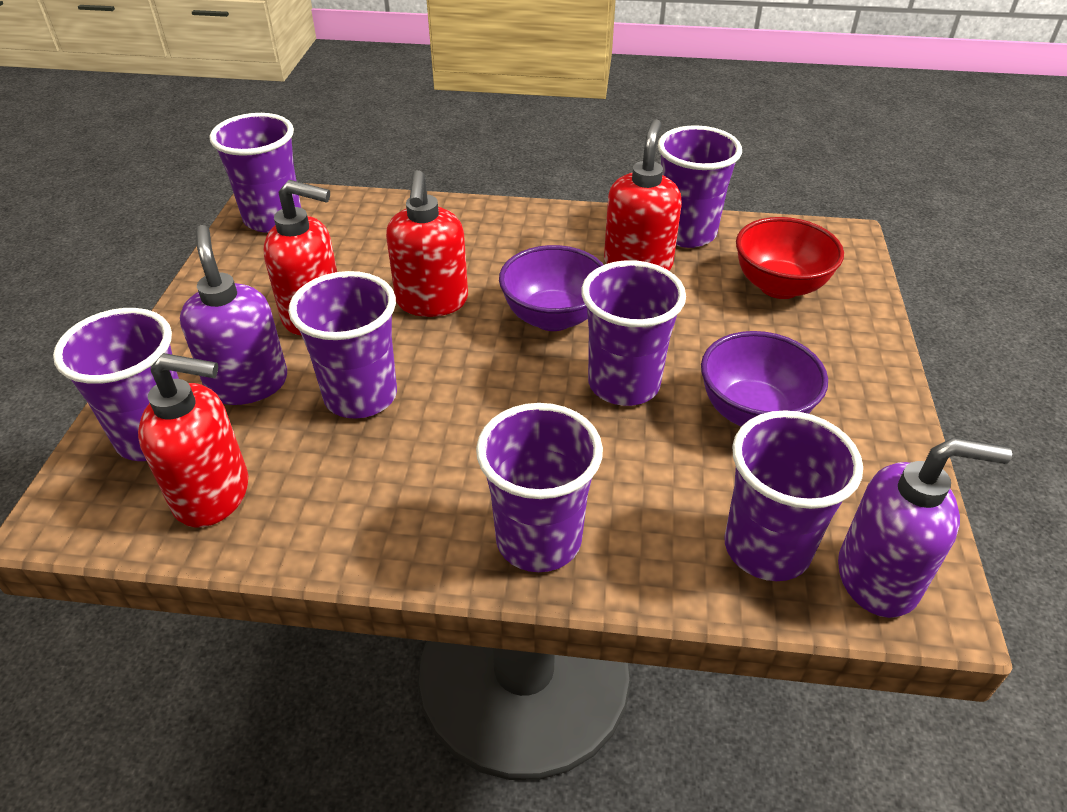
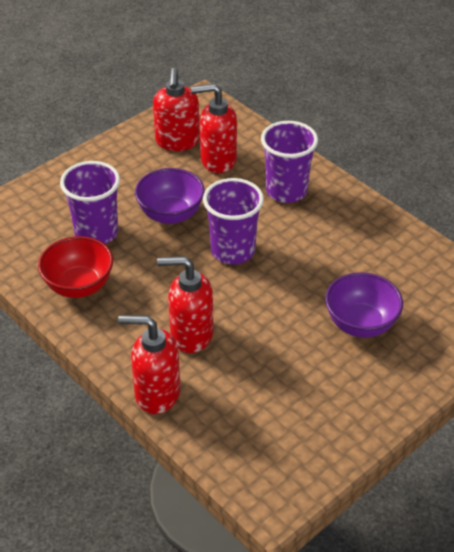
purple cup: [53,308,179,461] [210,113,301,233] [288,271,397,418] [476,403,603,572] [581,260,686,406] [658,125,742,248] [724,410,863,581] = 7 -> [60,161,120,244] [203,178,264,265] [261,121,318,203] = 3
purple soap dispenser: [180,225,287,405] [838,438,1012,618] = 2 -> none = 0

